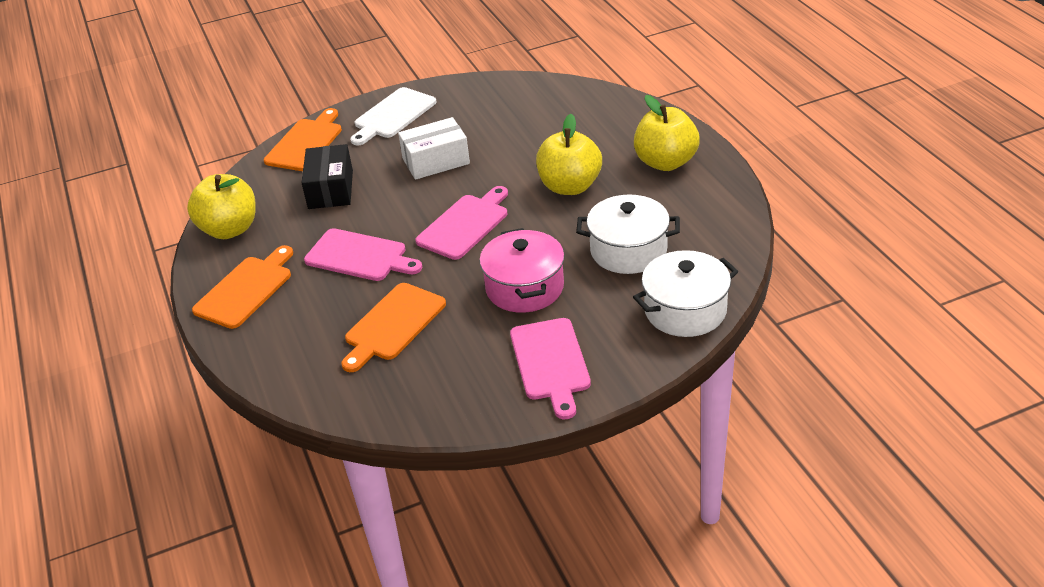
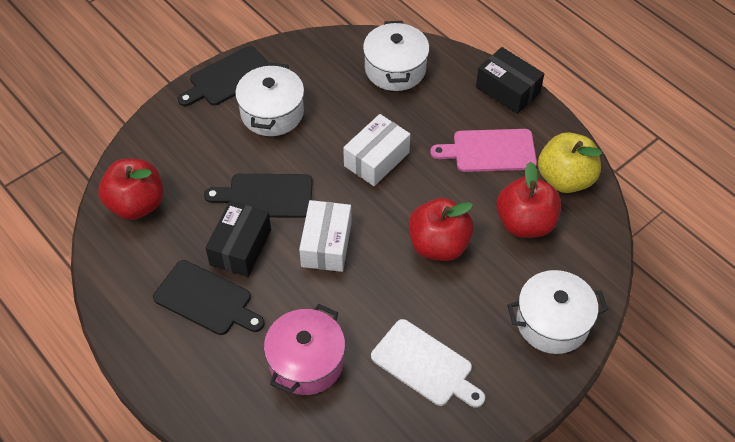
black box: [301,144,353,209] = 1 -> [205,201,271,277] [476,47,544,114] = 2
black cutting board: none = 0 -> [153,260,265,335] [178,46,269,106] [204,174,313,218] = 3
orange cutting board: [192,245,293,329] [264,108,342,171] [341,283,446,372] = 3 -> none = 0
pink cutting board: [304,228,422,281] [415,186,508,260] [510,318,591,419] = 3 -> [430,129,537,172] = 1
red apple: none = 0 -> [98,159,163,220] [409,198,474,261] [496,162,561,238] = 3
white box: [398,117,470,180] = 1 -> [299,200,352,272] [343,114,410,186] = 2
white pot: [576,195,680,274] [633,250,738,337] = 2 -> [235,62,304,136] [363,21,429,91] [507,270,608,354] = 3
yellow apple: [187,174,256,239] [536,114,602,195] [634,95,700,171] = 3 -> [538,132,602,193] = 1

